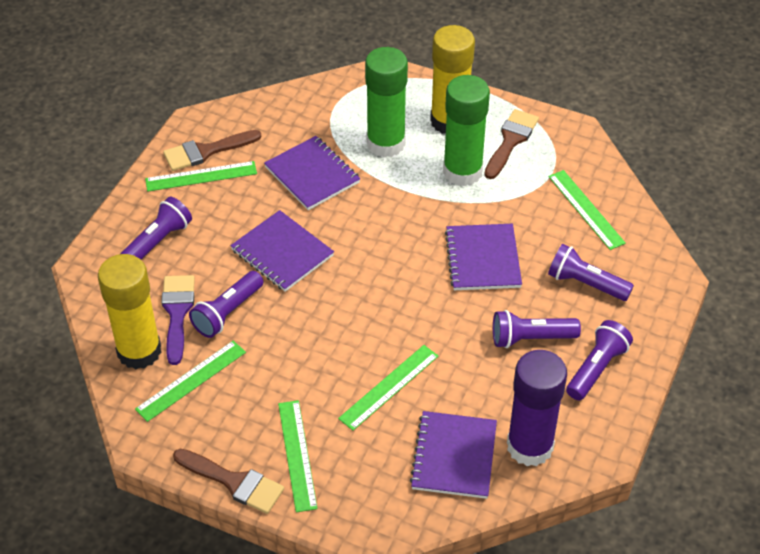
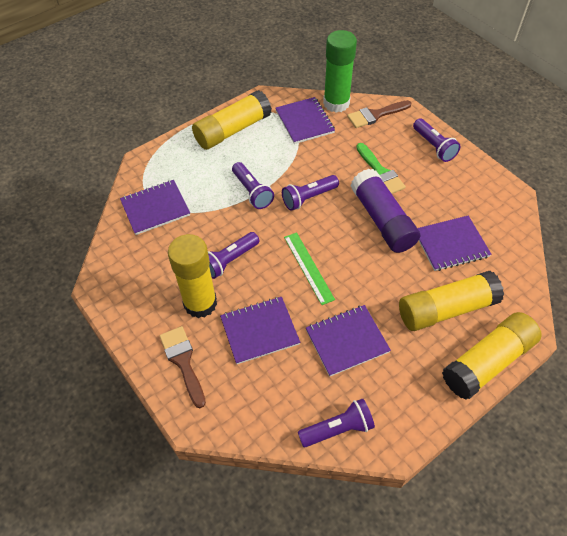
brown brush: [163,130,261,171] [173,449,284,514] [484,109,539,179] = 3 -> [160,326,206,408] [347,100,411,128] = 2
green brush: none = 0 -> [356,143,406,194] = 1
green glue stick: [365,47,408,157] [443,75,490,186] = 2 -> [323,30,357,113] = 1
green ruler: [135,340,246,422] [145,161,257,192] [278,400,318,512] [338,345,438,431] [548,170,626,250] = 5 -> [284,232,335,305] = 1
purple brush: [161,275,195,365] = 1 -> none = 0
purple notebook: [230,210,334,292] [264,136,360,210] [410,411,497,499] [445,224,522,290] = 4 -> [120,180,190,235] [220,297,300,364] [275,97,335,144] [306,305,391,377] [418,216,491,271] = 5
yellow glue stick: [98,254,161,369] [430,25,475,134] = 2 -> [168,234,217,318] [192,90,272,150] [399,271,504,331] [442,312,542,400] = 4

